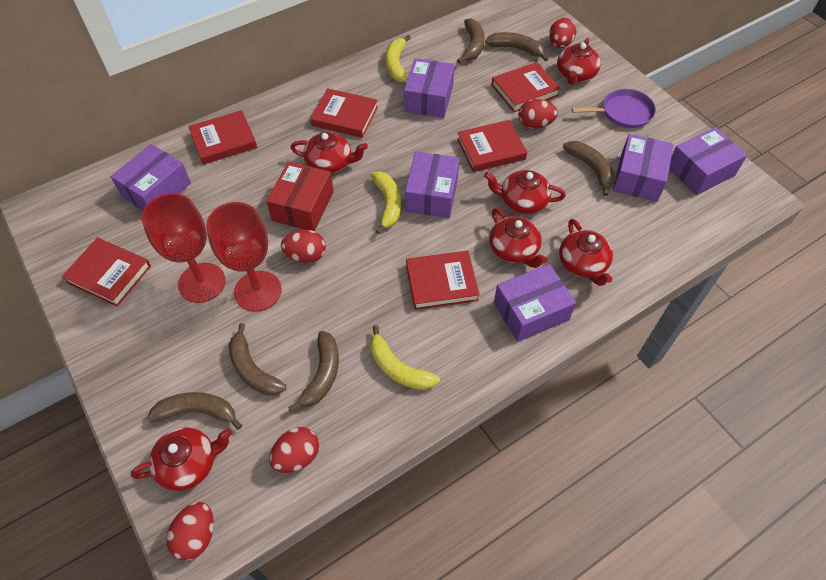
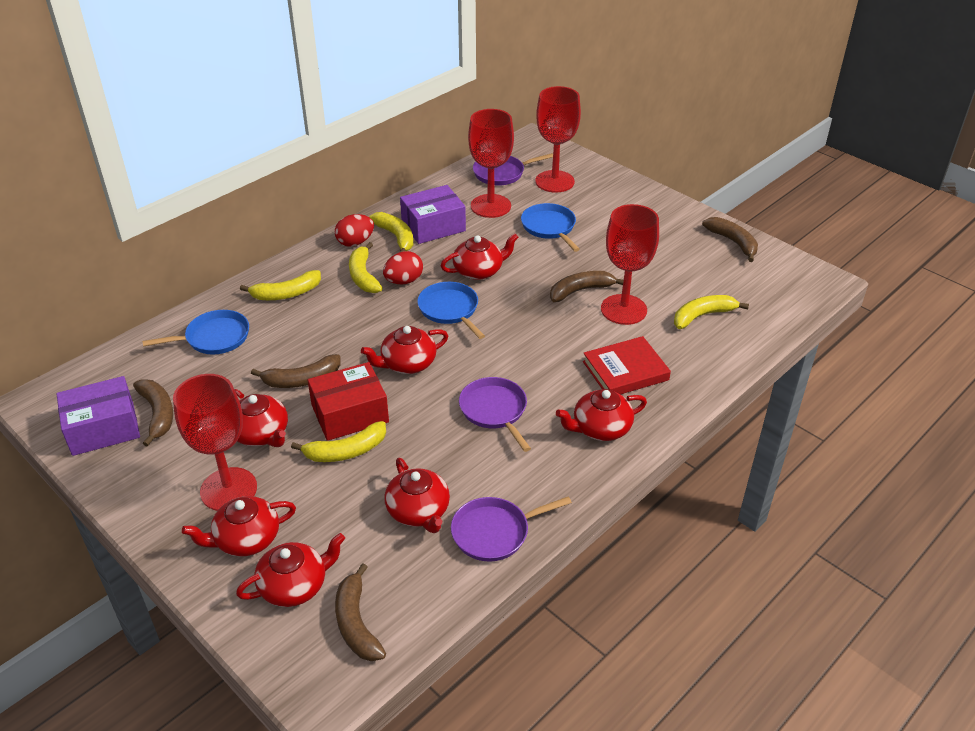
blue pan: none = 0 -> [142,310,249,355] [417,282,485,339] [521,203,580,252] = 3
brown banana: [147,392,242,430] [228,323,286,396] [288,331,339,412] [457,18,485,63] [485,32,548,61] [563,141,615,196] = 6 -> [133,379,173,447] [251,354,341,388] [335,563,386,661] [550,271,624,302] [702,217,758,262] = 5
purple box: [111,144,191,210] [404,58,455,118] [405,152,460,218] [494,264,576,342] [613,134,674,202] [669,127,747,195] = 6 -> [56,376,140,456] [400,185,466,244] = 2
purple pan: [572,89,656,128] = 1 -> [451,496,572,562] [459,377,531,452] [473,153,553,186] = 3
red book: [62,237,151,307] [188,110,257,165] [310,88,378,138] [406,251,480,310] [457,120,527,172] [491,62,561,112] = 6 -> [583,336,671,394] = 1
red egg: [166,502,214,561] [269,427,319,473] [281,230,326,263] [519,99,558,129] [549,18,576,48] = 5 -> [335,214,374,247] [383,251,423,285] = 2
red goblet: [141,193,226,303] [206,202,282,312] = 2 -> [173,374,257,511] [468,109,514,218] [535,86,581,192] [601,204,659,325] = 4
red teapot: [131,427,232,491] [291,132,368,174] [484,170,566,214] [489,208,547,268] [557,38,601,85] [559,219,613,286] = 6 -> [182,496,296,557] [234,389,288,447] [236,533,345,607] [361,326,448,374] [384,458,450,533] [441,233,519,280] [556,389,647,441] = 7
yellow banana: [370,325,440,390] [371,171,401,234] [385,35,411,82] = 3 -> [240,270,321,300] [291,421,386,462] [349,242,383,293] [369,212,414,252] [674,295,749,329] = 5

